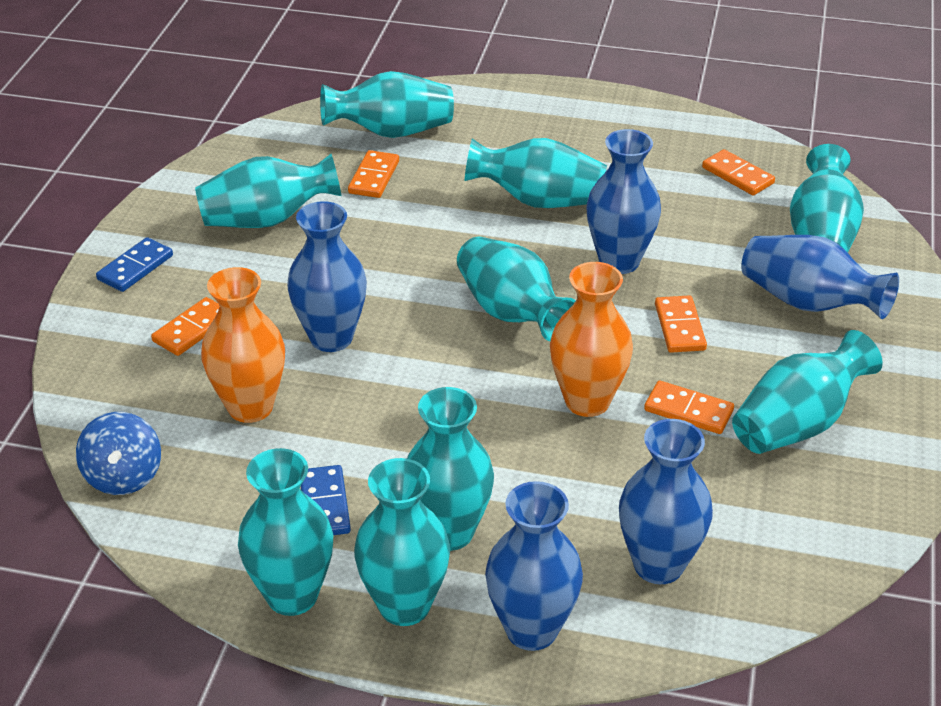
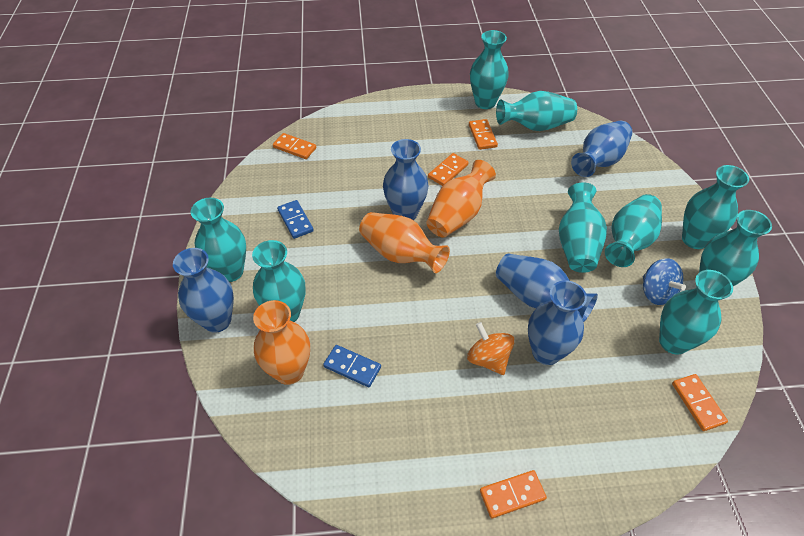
orange spinning top: none = 0 -> [467,322,515,375] = 1
orange vase: [201,267,285,423] [550,262,633,417] = 2 -> [253,300,310,385] [359,212,450,273] [426,160,496,238] = 3

